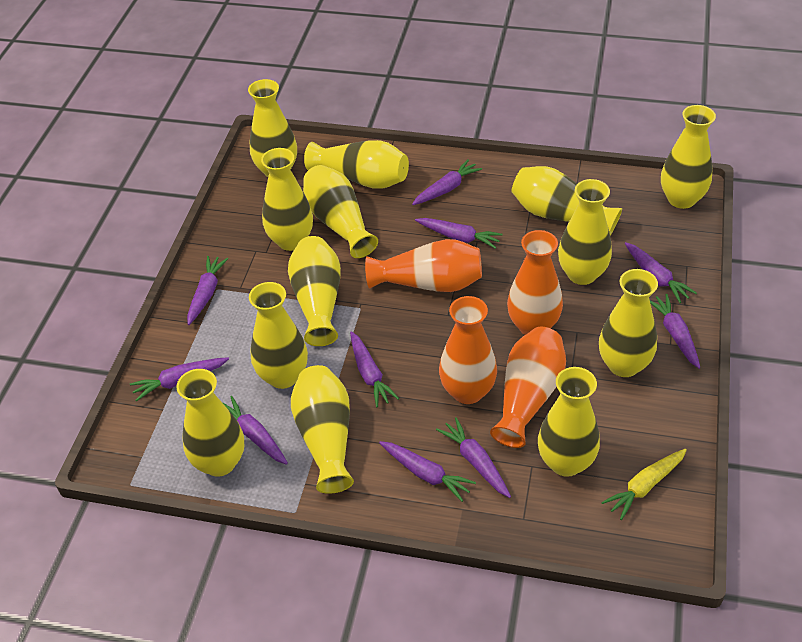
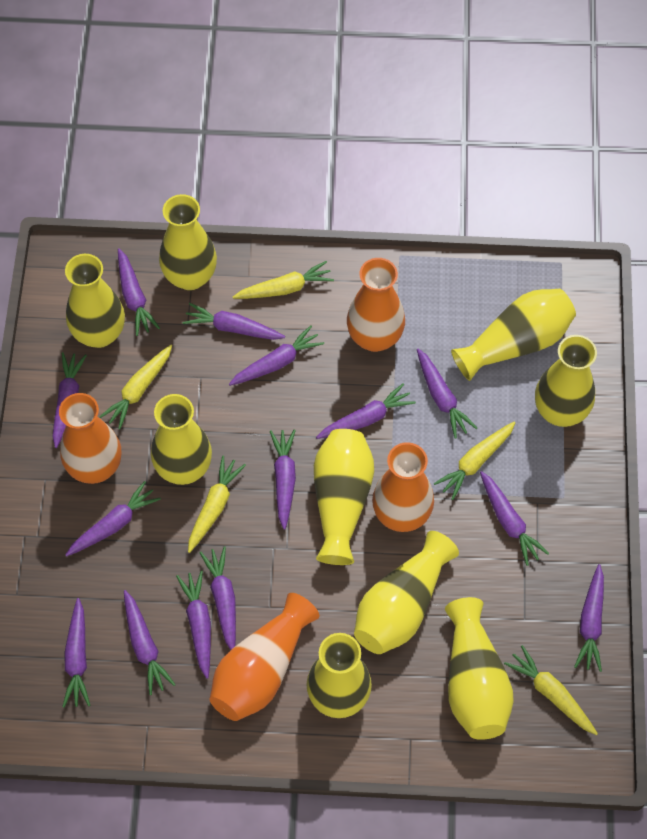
purple carrot: [130,357,229,401] [187,256,228,325] [222,396,288,465] [350,332,399,407] [379,441,476,502] [412,159,482,205] [415,218,503,249] [436,417,511,498] [625,242,697,303] [650,294,700,369] = 10 -> [53,352,87,448] [62,598,91,708] [65,481,161,557] [118,248,160,336] [124,590,176,695] [176,570,211,679] [183,303,285,340] [199,546,236,650] [229,325,324,386] [270,430,296,529] [316,383,416,439] [417,348,477,439] [480,471,549,566] [574,564,604,672] = 14
yellow carrot: [601,449,687,520] = 1 -> [99,345,172,429] [188,456,246,553] [233,261,334,299] [434,421,516,500] [504,645,598,735] = 5
yellow vase: [176,369,244,476] [248,79,297,177] [249,282,308,389] [261,148,313,251] [288,236,341,346] [291,365,354,494] [303,165,378,258] [304,140,409,189] [512,166,622,235] [538,367,600,477] [558,179,612,285] [599,269,658,377] [661,105,716,209] = 13 -> [65,254,125,348] [151,394,212,485] [159,194,217,290] [306,633,372,718] [314,429,374,565] [354,531,459,654] [445,597,514,740] [451,289,576,381] [535,335,597,427] = 9

